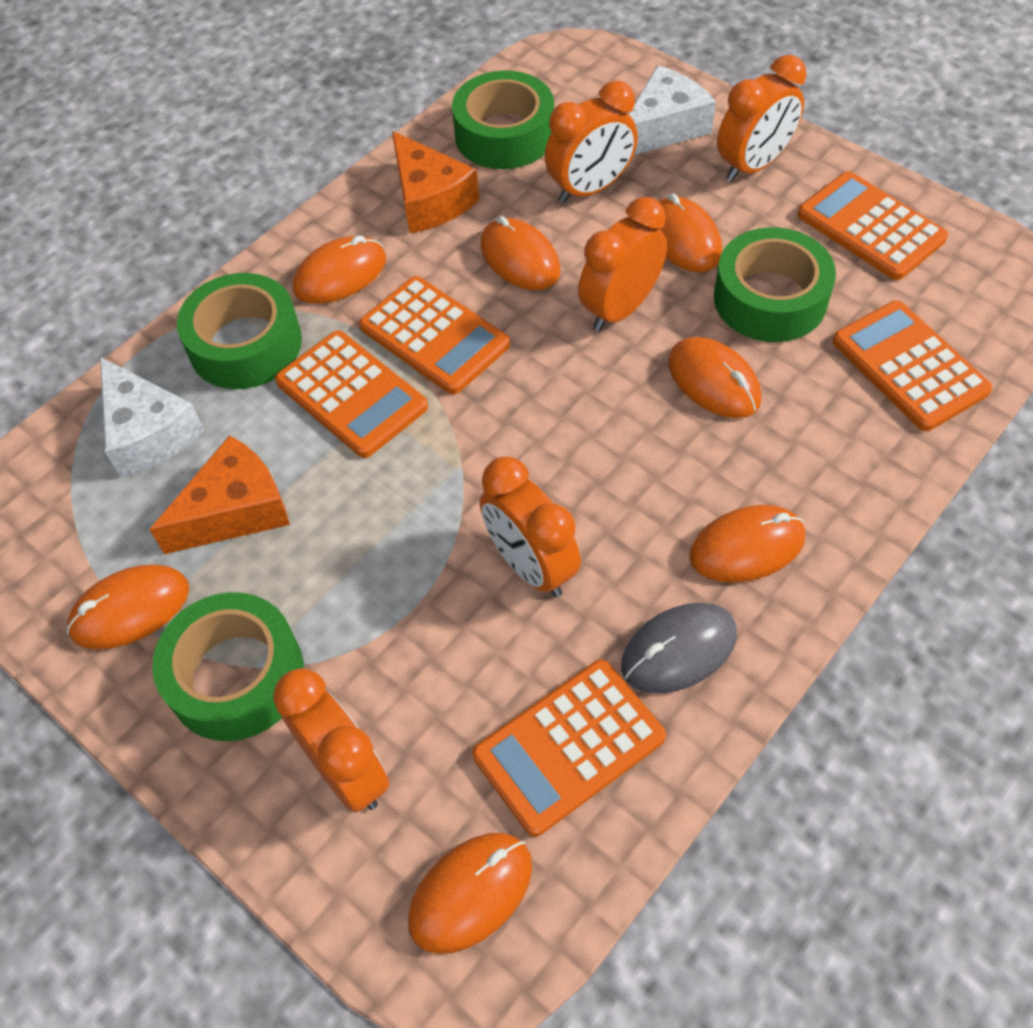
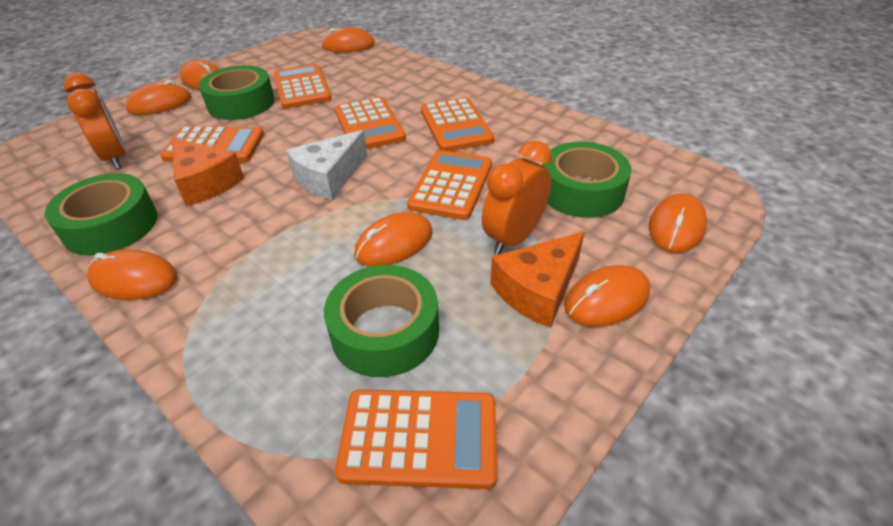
grey mouse: [621,603,737,694] = 1 -> none = 0
orange calculator: [275,330,428,458] [359,276,510,394] [472,660,666,837] [797,171,948,280] [832,300,993,431] = 5 -> [160,126,264,162] [273,64,332,109] [335,97,406,149] [335,389,497,489] [407,150,492,220] [421,98,494,151] = 6
orange clock: [273,668,390,812] [480,457,581,597] [545,81,638,203] [578,197,667,331] [717,55,806,182] = 5 -> [63,73,125,169] [482,141,552,255] = 2
white cheese: [100,357,204,477] [629,65,716,155] = 2 -> [286,130,367,200] = 1

